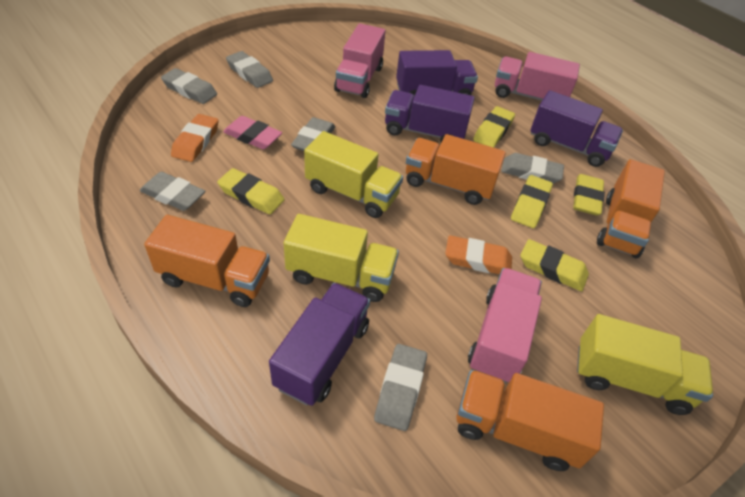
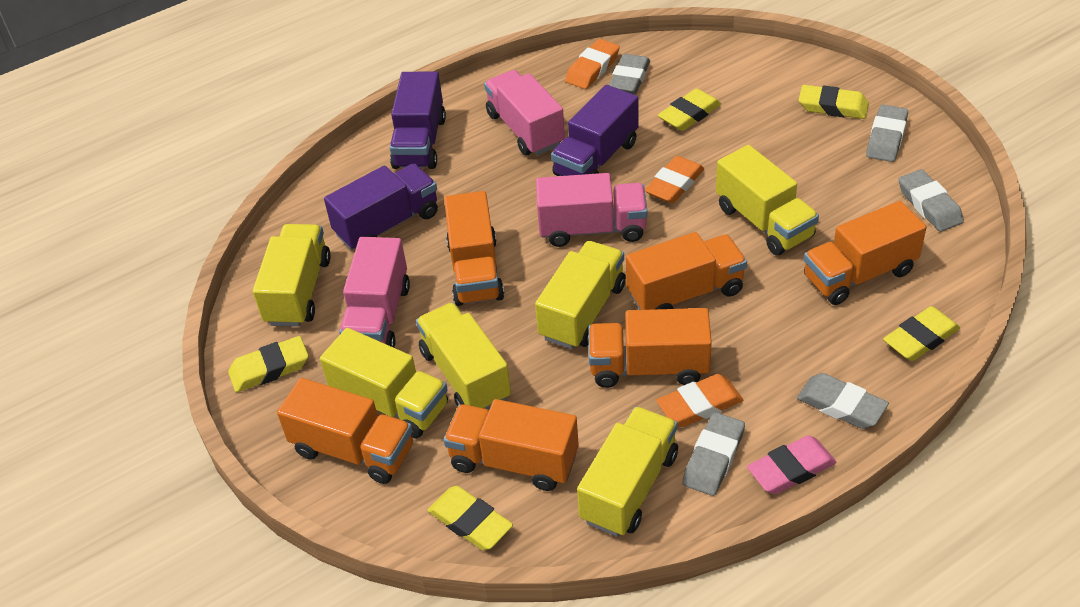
grey eraser: [140,172,205,211] [161,68,217,104] [226,51,273,88] [291,117,335,151] [374,344,427,431] [501,153,564,184] = 6 -> [609,54,650,94] [682,412,745,496] [797,373,889,429] [866,105,908,162] [899,169,964,232] = 5
orange eraser: [171,114,218,162] [445,235,512,274] = 2 -> [565,39,620,89] [645,156,704,203] [656,374,743,427] = 3
orange truck: [144,215,270,307] [406,134,506,205] [456,370,604,471] [597,159,665,258] = 4 -> [277,378,413,484] [444,191,504,306] [444,399,579,491] [588,308,712,388] [626,232,747,310] [804,201,927,305] = 6
purple truck: [269,283,370,406] [385,85,475,142] [396,50,478,97] [530,90,623,167] = 4 -> [324,164,438,250] [390,72,446,169] [551,85,639,176] = 3
yellow truck: [284,214,399,302] [304,131,403,218] [577,314,713,415] = 3 -> [253,224,331,327] [320,328,448,438] [416,303,511,410] [535,241,626,349] [577,406,678,537] [716,145,819,256] = 6

